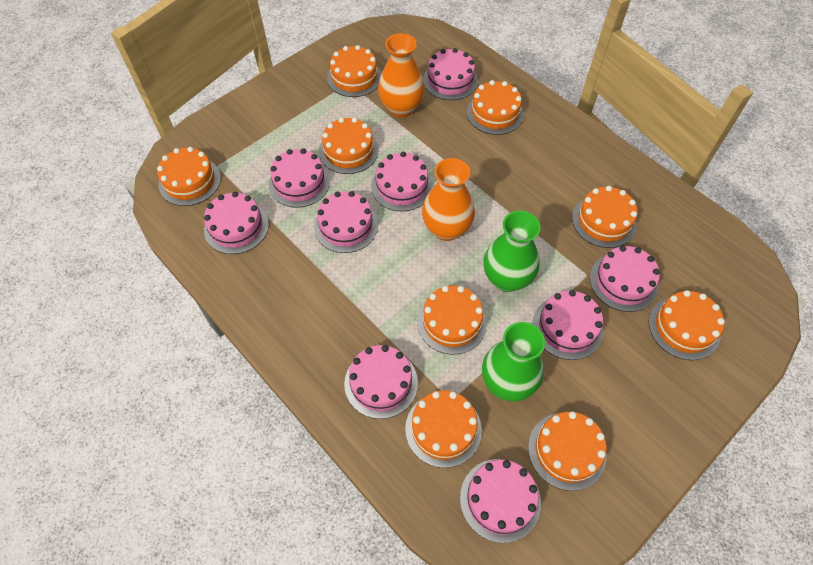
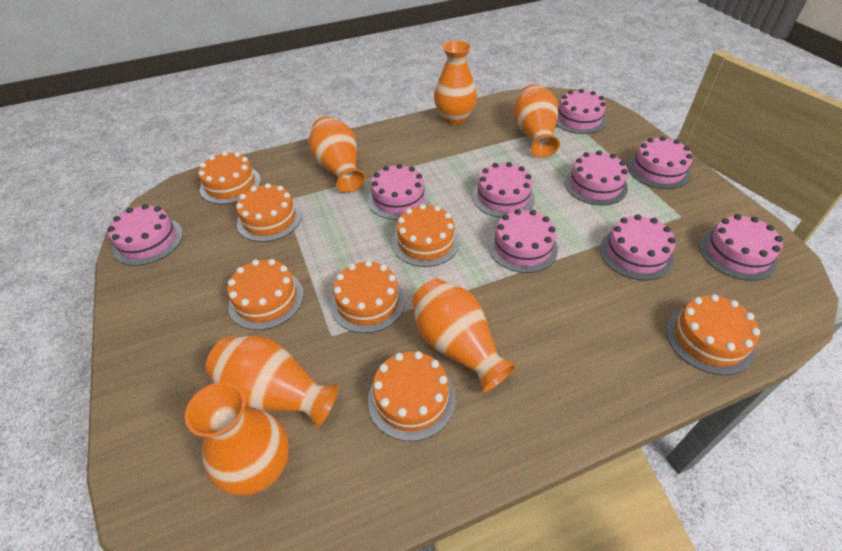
green vase: [482,322,545,401] [483,211,541,292] = 2 -> none = 0
orange cake: [157,147,221,206] [319,118,378,174] [327,45,381,97] [405,390,482,468] [417,286,487,355] [467,80,524,135] [528,411,607,491] [572,186,638,248] [649,290,725,360] = 9 -> [198,151,261,204] [227,259,304,330] [236,183,302,242] [330,260,405,333] [368,351,456,441] [392,204,460,267] [666,294,760,375] = 7
orange vase: [378,33,425,117] [422,158,475,241] = 2 -> [185,382,289,496] [205,336,339,428] [309,116,366,193] [412,278,516,393] [434,40,477,125] [514,84,560,158] = 6

